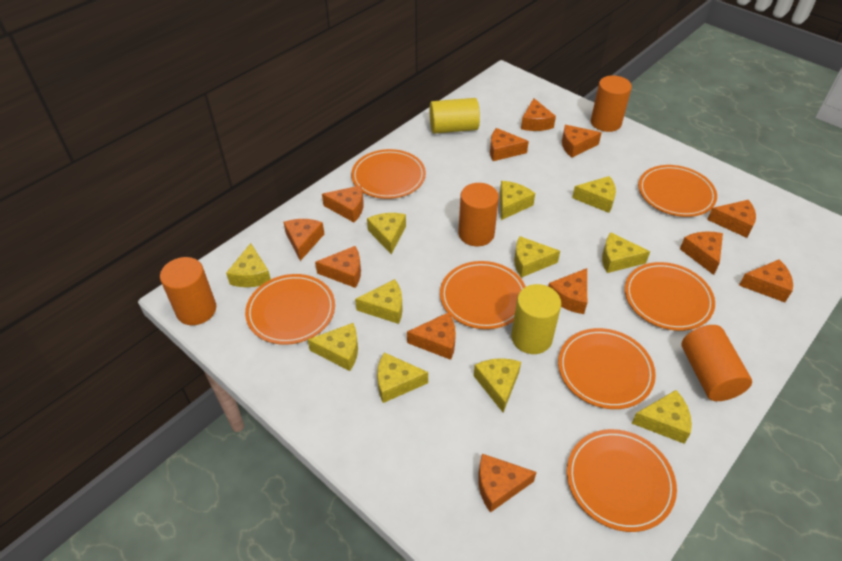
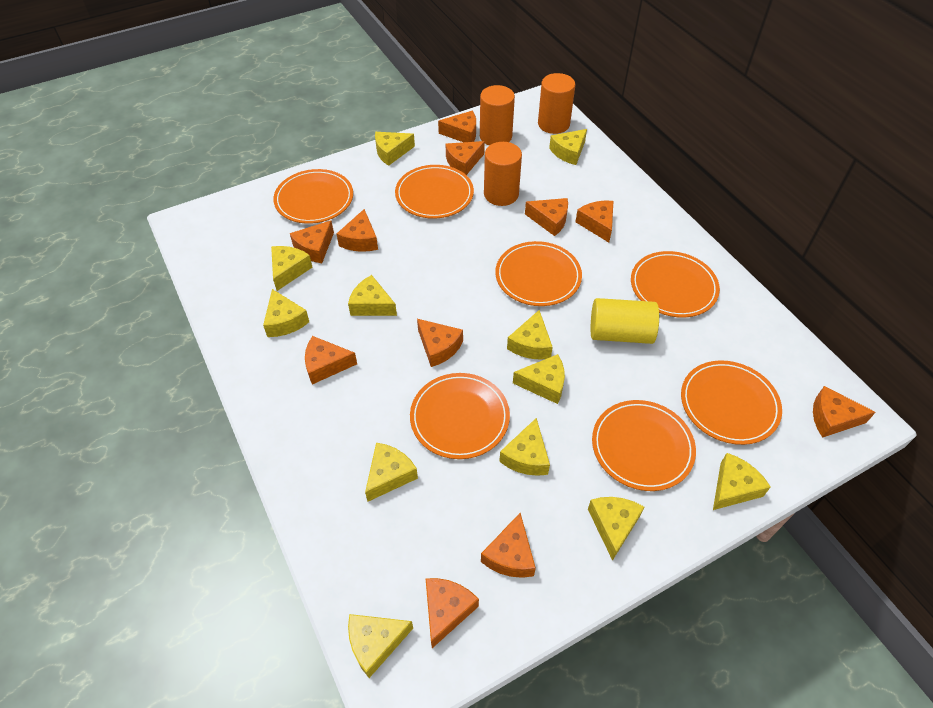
orange cheese: [284,219,324,261] [315,246,361,288] [322,185,364,222] [407,312,456,360] [478,454,536,513] [490,128,529,161] [521,98,556,131] [548,268,587,314] [562,125,602,158] [680,231,723,275] [707,200,756,238] [739,259,793,302] = 12 -> [290,220,334,263] [305,336,357,384] [337,209,378,252] [417,319,463,367] [426,578,479,648] [438,111,476,142] [446,141,485,175] [481,513,536,578] [525,198,568,236] [576,200,613,242] [813,386,876,438] = 11
orange cylinder: [160,257,216,325] [458,183,499,246] [591,75,632,132] [681,325,752,401] = 4 -> [480,85,515,146] [484,142,522,206] [538,73,575,134] = 3
yellow cheese: [226,243,271,287] [307,323,358,371] [355,279,402,324] [367,213,406,255] [377,352,428,403] [474,358,521,412] [500,181,535,220] [514,236,560,278] [572,176,616,213] [602,232,650,273] [632,390,692,444] = 11 -> [263,289,309,337] [271,246,312,291] [348,275,397,316] [348,614,413,678] [365,443,418,502] [375,132,415,166] [499,418,550,476] [507,310,553,360] [513,354,565,404] [549,129,587,165] [588,497,644,561] [713,453,770,510] = 12
yellow cylinder: [430,98,480,134] [511,284,561,354] = 2 -> [591,298,659,344] = 1

